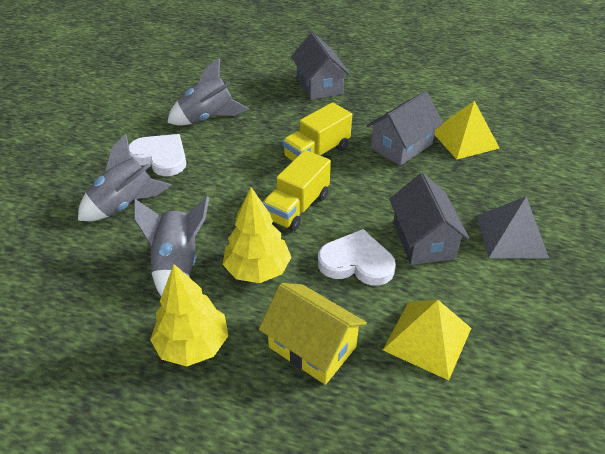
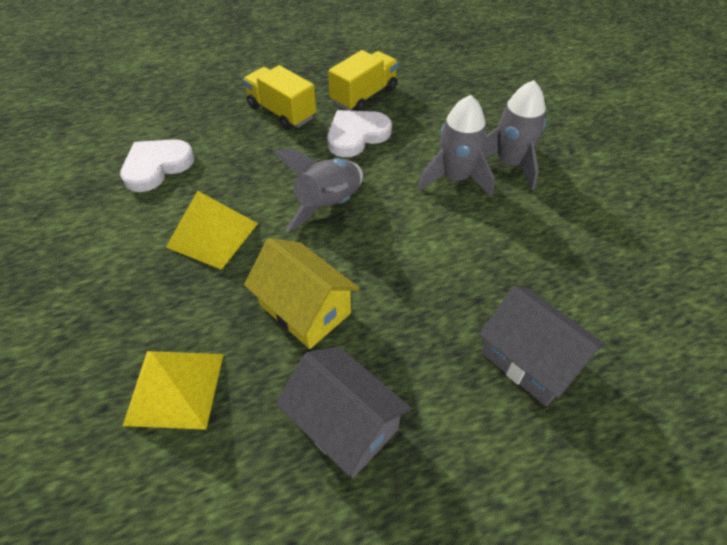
grey house: [291,33,350,100] [367,91,443,166] [389,173,470,265] = 3 -> [276,347,411,478] [479,286,606,406] = 2
grey pyramid: [477,196,549,259] = 1 -> none = 0
yellow tree: [150,264,228,366] [222,187,292,283] = 2 -> none = 0

